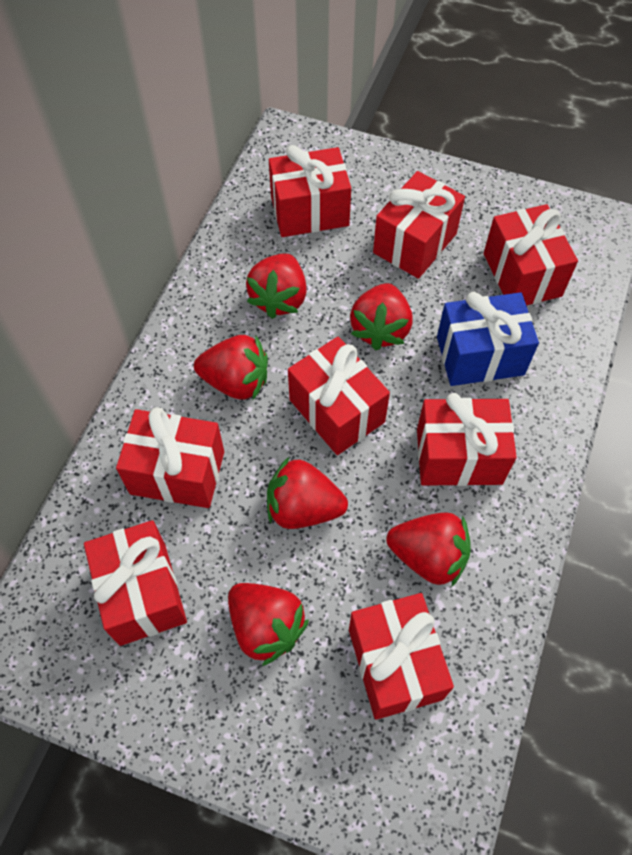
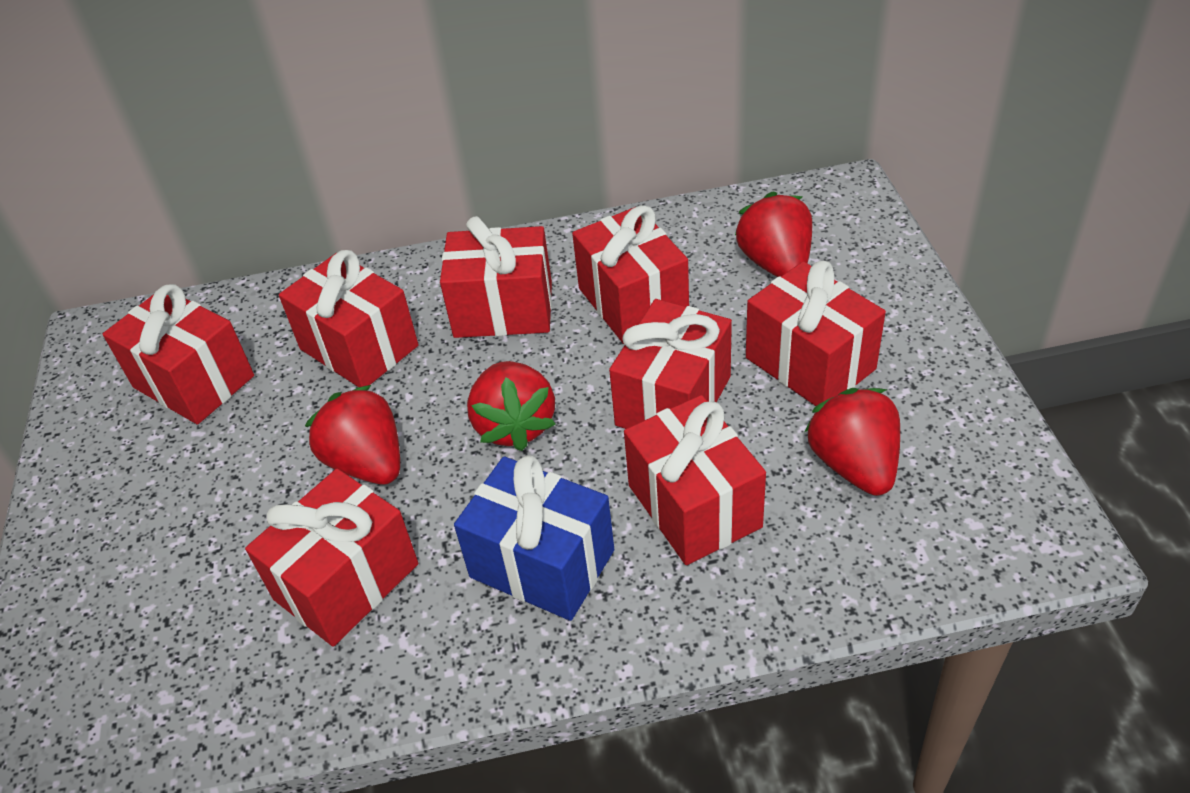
red strawberry: [194,335,268,400] [228,583,309,666] [246,253,307,319] [267,456,348,529] [350,283,413,350] [386,512,471,587] = 6 -> [305,385,400,485] [467,361,555,451] [735,192,812,277] [805,388,900,496] = 4

